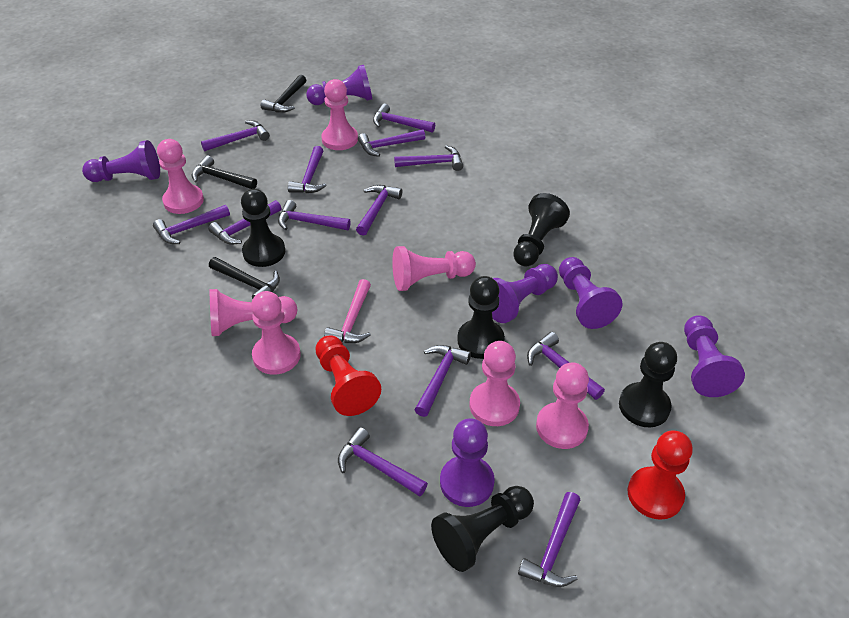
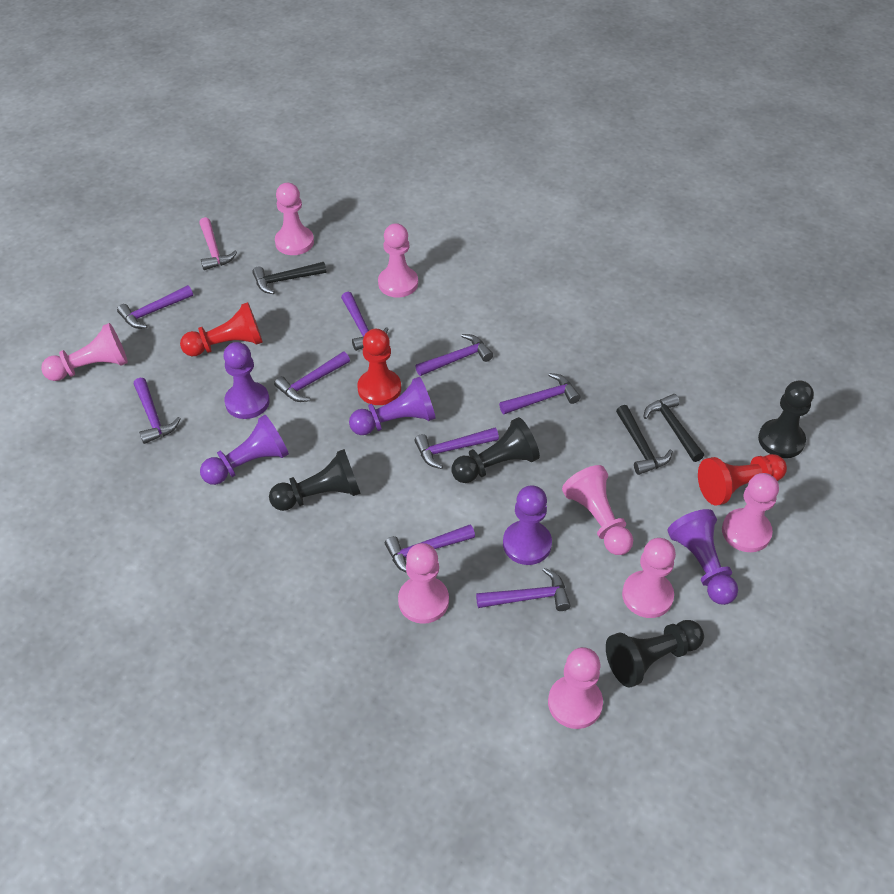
black pawn: [241,189,285,267] [431,486,534,572] [457,276,505,359] [513,193,570,266] [619,342,677,427] = 5 -> [269,449,361,511] [451,417,540,483] [606,620,704,688] [758,380,814,458] = 4
pink pawn: [157,139,204,214] [210,289,298,336] [251,291,301,375] [321,79,358,150] [392,246,476,291] [470,341,520,426] [536,363,589,449] = 7 -> [41,323,128,381] [275,183,314,255] [378,223,418,297] [398,543,449,624] [548,647,603,729] [562,465,633,555] [622,538,676,618] [722,473,779,552] = 8
purple hammer: [153,205,230,244] [201,120,270,152] [208,200,282,245] [278,200,351,231] [288,146,327,193] [338,427,428,497] [356,185,402,236] [358,129,425,157] [373,104,435,133] [394,145,463,171] [414,345,471,417] [518,492,580,587] [527,332,605,400] = 13 -> [117,285,193,329] [134,378,181,444] [274,352,350,402] [341,292,388,351] [385,524,475,573] [414,428,499,469] [415,334,493,376] [476,568,571,611] [499,373,580,414] = 9
purple pawn: [82,140,160,182] [306,65,372,105] [440,418,495,507] [492,264,558,323] [559,257,622,329] [684,315,745,397] = 6 -> [200,415,289,485] [223,342,270,419] [349,377,435,435] [503,485,552,565] [668,509,738,605] = 5
red pawn: [315,336,381,416] [628,430,693,520] = 2 -> [180,302,263,356] [357,329,401,405] [698,454,787,505] = 3

